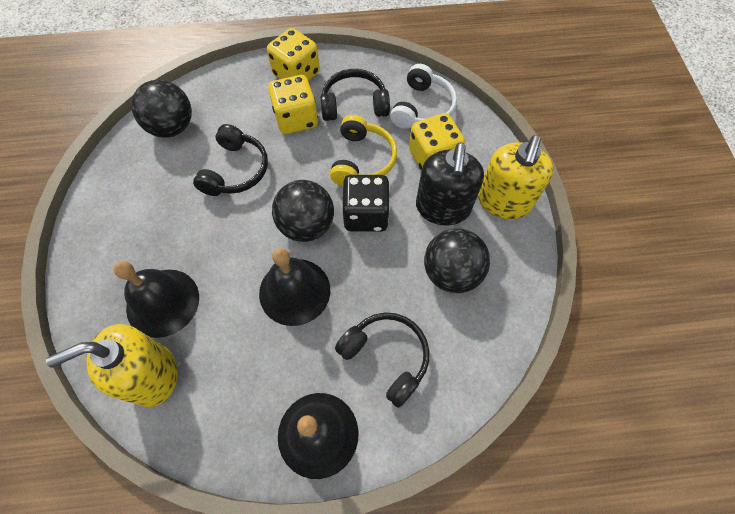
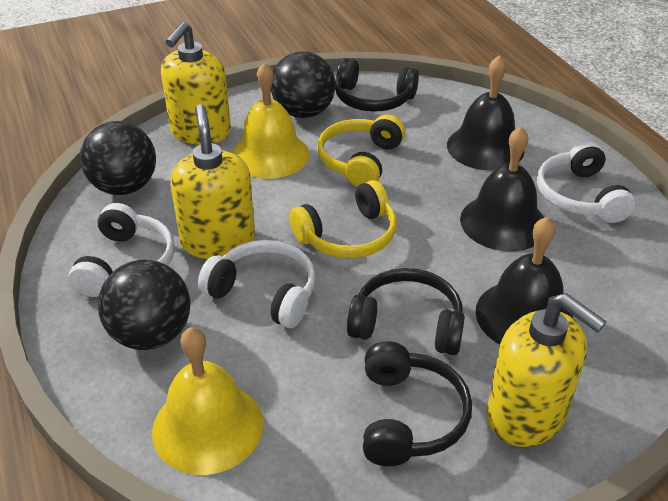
black dice: [342,175,390,232] = 1 -> none = 0
black soap dispenser: [416,142,484,226] = 1 -> none = 0
white headphones: [390,64,457,129] = 1 -> [68,203,175,297] [198,240,316,328] [537,141,636,223] = 3
yellow bell: none = 0 -> [152,327,264,475] [232,62,309,179] = 2
yellow dice: [267,28,320,81] [268,75,318,134] [409,113,465,170] = 3 -> none = 0
yellow headphones: [330,115,397,186] = 1 -> [289,180,397,259] [317,114,405,187] = 2
yellow soap dispenser: [46,324,177,407] [478,135,553,219] = 2 -> [161,22,231,145] [170,104,255,259] [486,293,606,447] = 3

